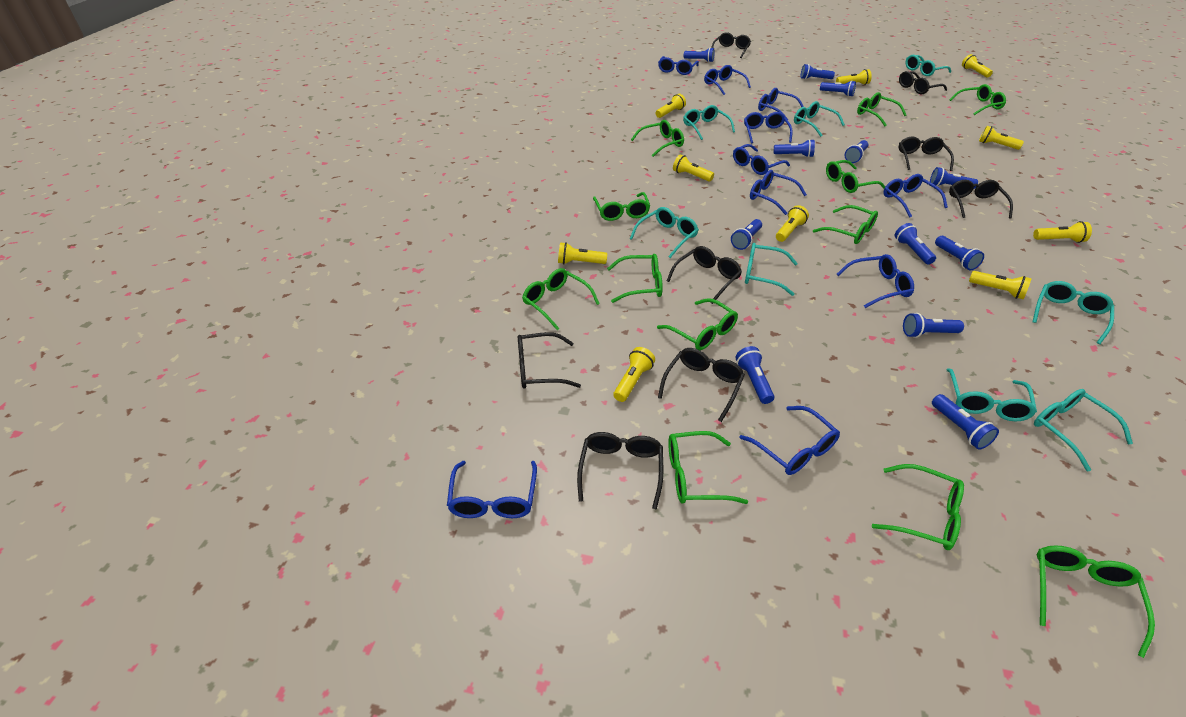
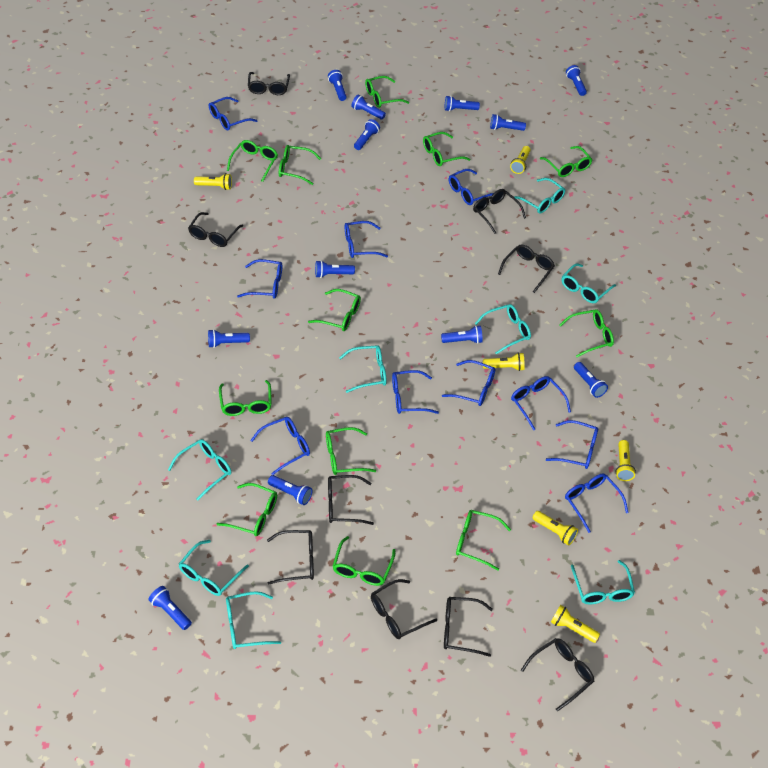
black glasses: [518,332,581,389] [577,432,663,509] [658,348,745,422] [667,246,742,304] [711,32,751,58] [898,137,954,171] [899,71,947,94] [949,180,1013,218] = 8 -> [188,212,243,247] [248,72,290,95] [267,530,314,585] [328,475,374,525] [371,579,437,639] [444,597,493,657] [473,189,526,234] [498,244,555,293] [521,638,594,712] = 9
yellow flashlight: [558,242,607,264] [613,347,655,402] [656,94,686,118] [673,154,714,182] [776,205,809,242] [836,69,872,85] [962,54,993,77] [969,271,1032,299] [979,126,1024,150] [1033,221,1092,243] = 10 -> [194,173,232,190] [483,352,525,371] [510,146,531,174] [532,511,578,545] [551,605,600,643] [615,440,636,481] = 6

